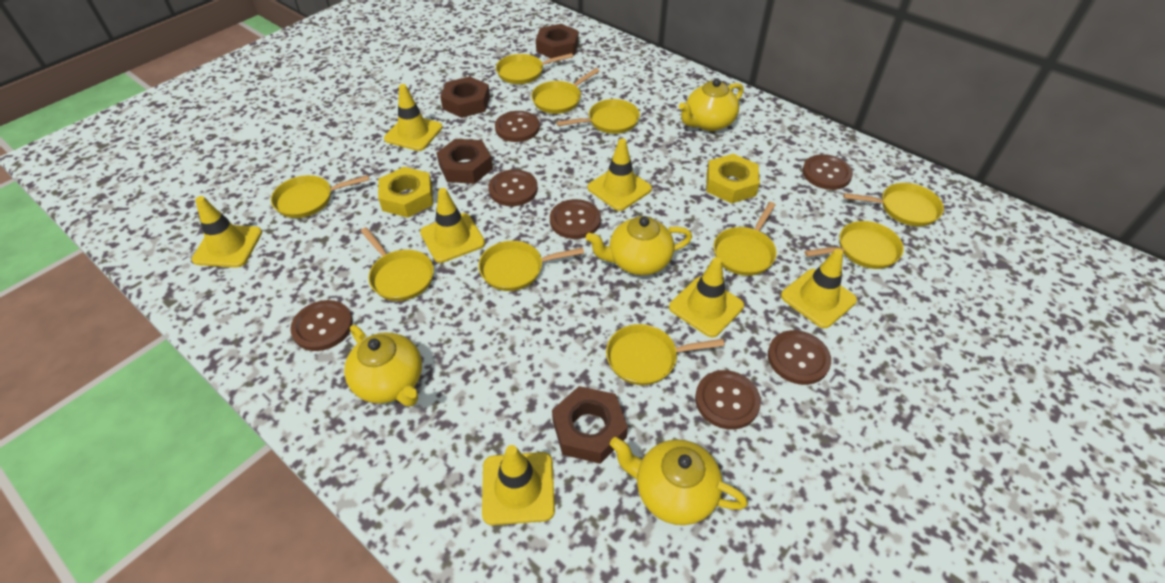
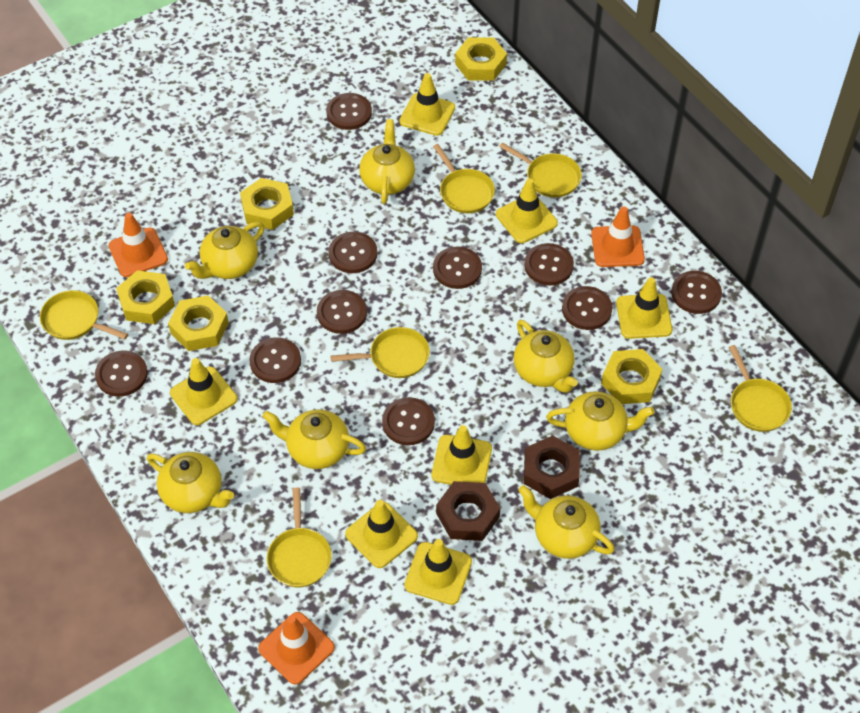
brown button: [290,300,353,351] [488,169,538,206] [495,111,540,142] [550,199,601,239] [695,370,761,430] [768,330,831,385] [802,154,853,190] = 7 -> [95,350,148,397] [249,337,301,383] [317,290,367,334] [326,93,372,130] [329,232,377,273] [382,397,435,445] [433,246,482,289] [524,243,574,285] [562,286,612,330] [671,271,722,314] = 10
brown nut: [437,139,493,184] [440,76,490,118] [536,24,579,58] [552,386,628,464] = 4 -> [436,481,500,541] [524,436,580,499] = 2
orange traffic cone: none = 0 -> [109,213,168,277] [258,612,335,685] [591,206,645,267] = 3
yellow nut: [378,167,433,218] [707,154,760,204] = 2 -> [116,270,175,324] [168,295,229,351] [240,178,294,230] [455,37,507,81] [601,349,663,404] = 5
yellow pan: [271,175,370,218] [361,227,434,301] [479,241,584,291] [496,53,573,84] [531,68,599,114] [556,99,640,134] [606,324,725,385] [714,202,777,276] [804,221,904,269] [843,183,944,226] = 10 -> [40,290,128,340] [267,488,332,587] [330,327,430,378] [433,144,495,213] [499,142,582,198] [729,345,792,432] = 6
yellow teapot: [344,325,422,406] [586,216,692,275] [610,437,748,525] [679,78,743,131] = 4 -> [147,452,234,513] [185,221,265,279] [263,409,366,469] [359,119,415,204] [514,320,578,393] [518,485,615,559] [546,392,654,451] = 7

